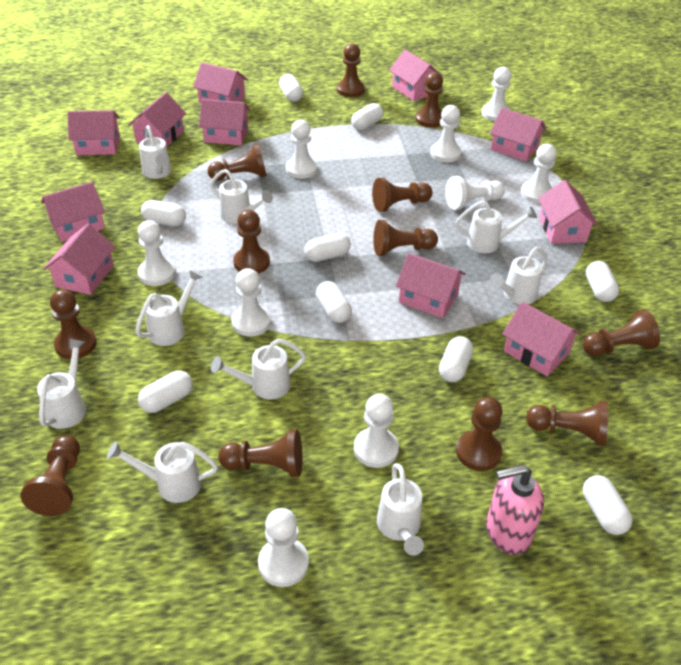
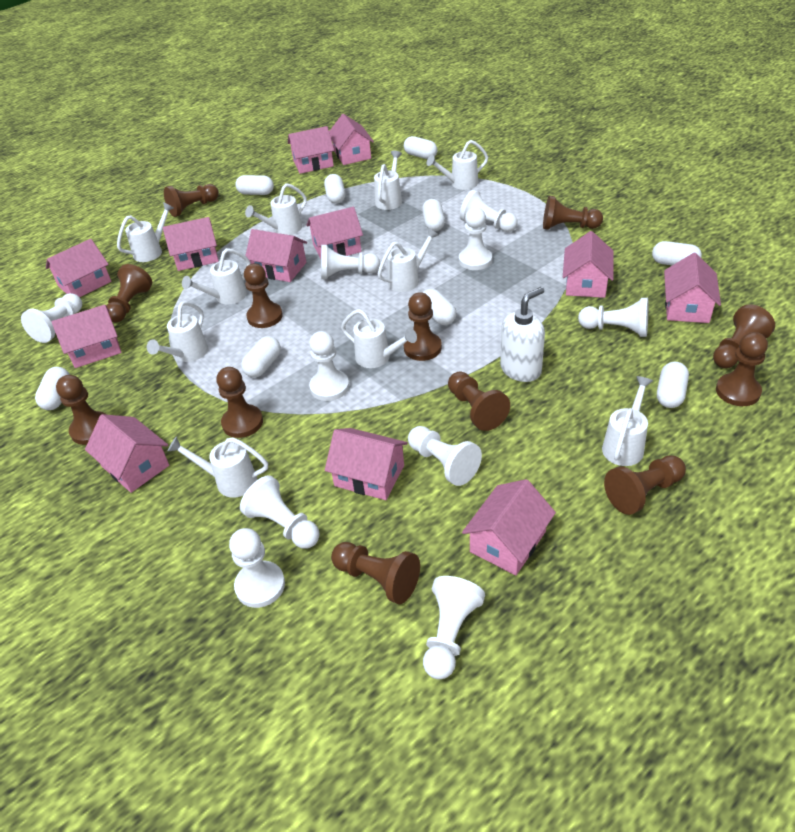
pink house: [41,182,105,242] [43,224,115,295] [68,110,120,155] [128,92,186,147] [193,62,248,104] [199,99,250,145] [389,49,443,101] [396,253,466,318] [490,108,547,162] [502,302,581,376] [538,180,598,244] = 11 -> [46,239,111,297] [51,305,122,368] [85,414,169,493] [163,217,219,271] [245,229,307,282] [288,126,334,174] [307,207,363,259] [325,428,408,500] [329,114,374,165] [462,479,556,575] [563,231,614,298] [664,253,721,323] = 12
pink soap dispenser: [486,465,544,555] = 1 -> none = 0
white pawn: [138,220,176,286] [231,268,271,337] [258,508,309,587] [286,120,317,179] [354,394,399,468] [430,105,461,162] [445,176,505,210] [481,67,511,121] [521,144,557,204] = 9 -> [21,293,82,343] [229,528,285,608] [240,475,320,549] [309,331,349,401] [321,245,380,279] [408,426,482,486] [423,576,485,680] [459,207,492,270] [460,190,518,232] [578,298,648,337] = 10
white soap dispenser: none = 0 -> [500,287,545,382] = 1
white watering can: [37,339,86,429] [107,441,218,503] [135,270,202,346] [139,125,171,179] [210,169,273,224] [211,339,306,399] [377,463,424,556] [455,201,537,253] [489,246,547,304] = 9 -> [117,202,174,262] [147,301,208,362] [167,437,268,497] [182,248,250,305] [245,183,307,235] [341,309,417,368] [374,151,402,210] [378,228,439,292] [426,140,488,190] [602,376,653,466] = 10

